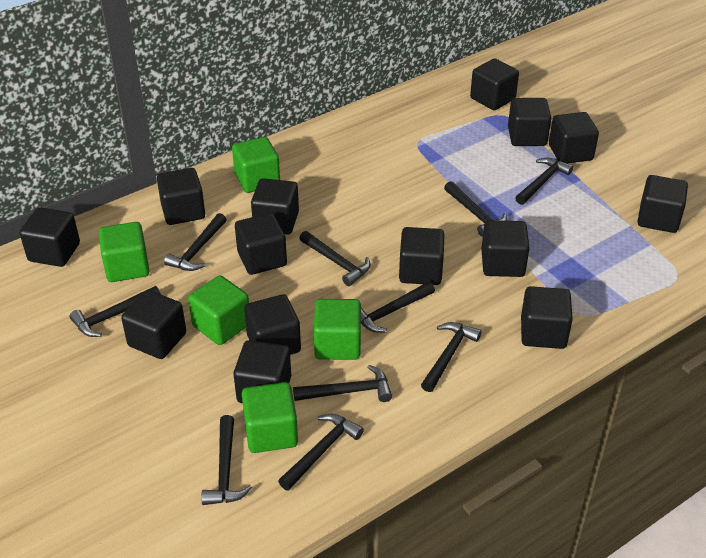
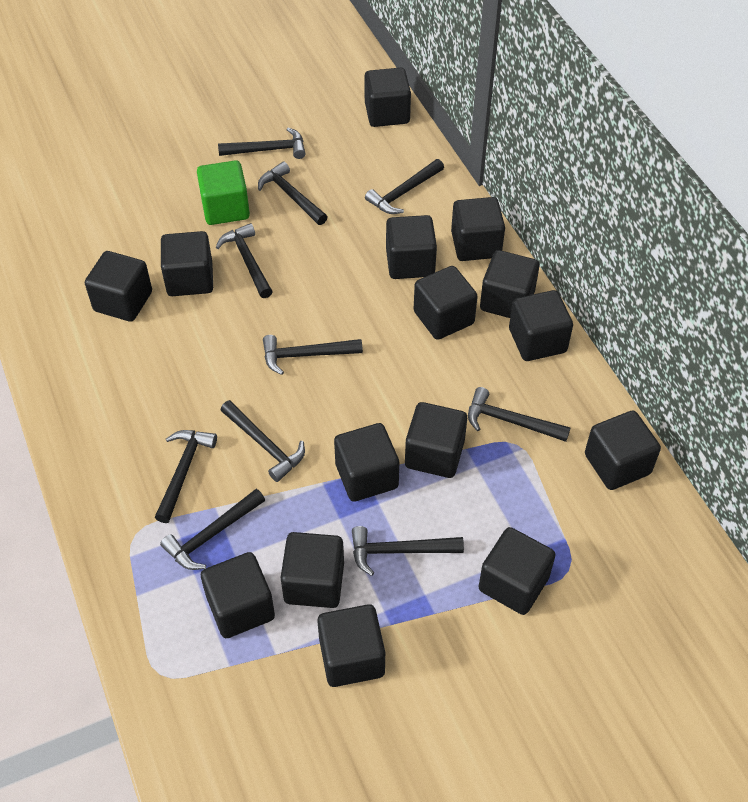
black cube: [20,207,80,267] [121,290,186,359] [157,168,205,225] [233,340,291,403] [235,213,287,275] [244,294,301,355] [251,178,299,235] [399,227,445,285] [470,58,519,110] [481,220,530,277] [508,98,551,146] [521,286,573,349] [549,112,599,163] [638,175,688,233] = 14 -> [85,251,152,322] [161,231,213,296] [201,552,275,638] [280,532,344,608] [317,604,385,687] [334,423,399,502] [364,68,411,127] [386,215,437,279] [405,402,467,478] [414,266,478,340] [451,197,505,261] [479,527,555,615] [480,250,539,318] [509,290,573,361] [585,411,661,490] = 15
green cube: [99,222,149,282] [188,275,249,345] [232,137,280,193] [242,382,298,453] [314,299,361,360] = 5 -> [197,160,250,225] = 1

